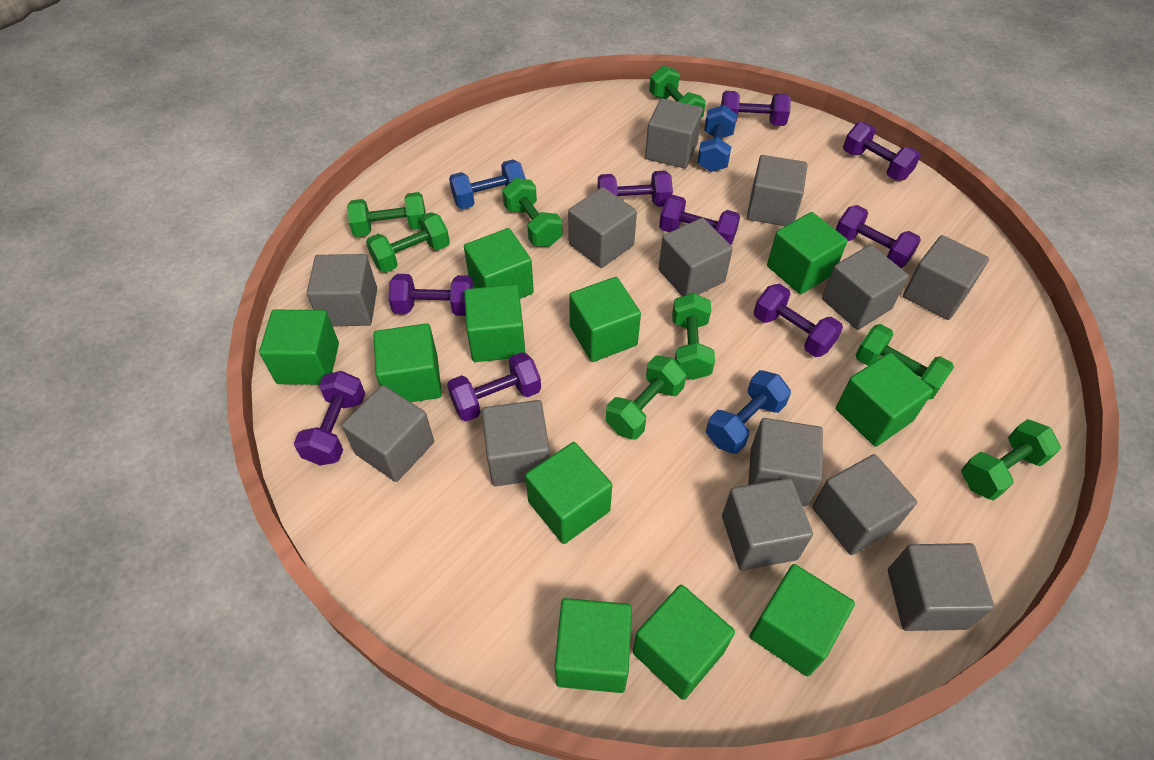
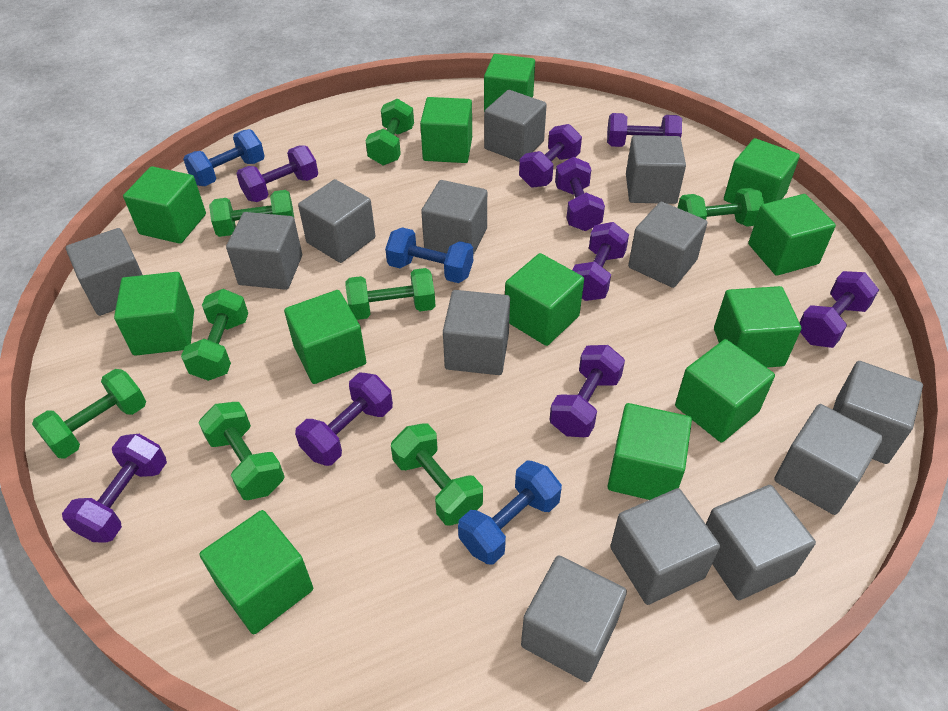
green cube: [259,310,339,385] [373,323,442,402] [464,228,534,299] [464,284,525,362] [525,442,612,544] [555,598,632,693] [569,277,641,362] [633,585,735,700] [750,564,855,676] [767,212,848,294] [836,353,933,447] = 11 -> [114,272,194,356] [123,166,206,244] [200,510,313,634] [284,290,366,384] [420,97,472,163] [484,54,535,111] [505,253,584,346] [608,403,692,500] [675,339,775,442] [714,286,801,368] [724,138,800,204] [748,194,836,276] = 12

